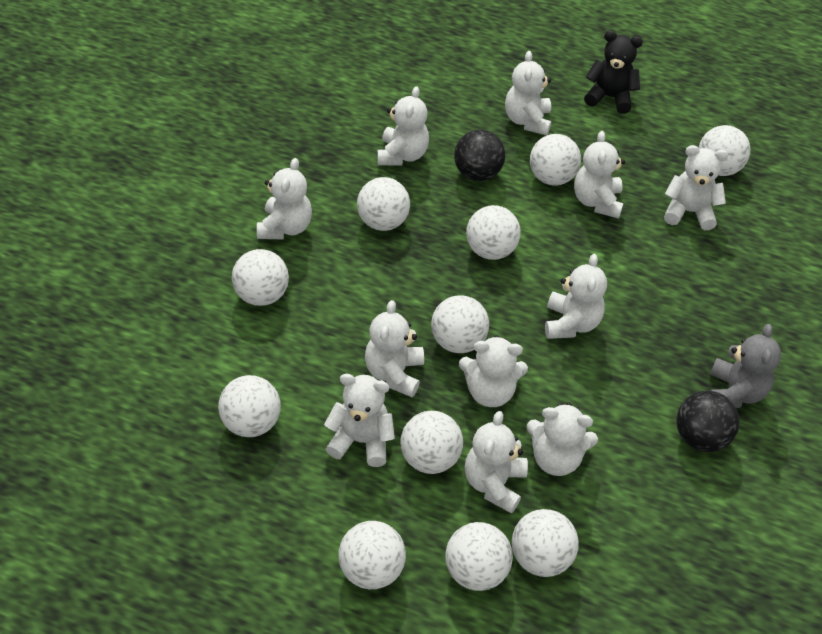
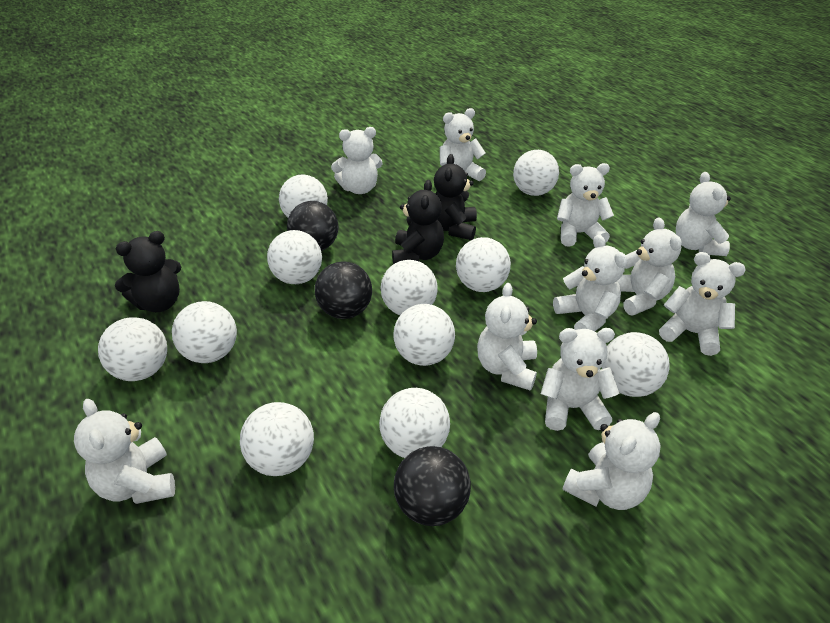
black ball: [454,129,505,181] [676,391,740,452] = 2 -> [287,201,338,251] [315,262,372,319] [394,446,471,526] = 3
black teddy bear: [584,31,643,114] = 1 -> [115,231,181,312] [392,180,444,264] [434,154,477,240] = 3
grey teddy bear: [710,324,781,408] = 1 -> none = 0

